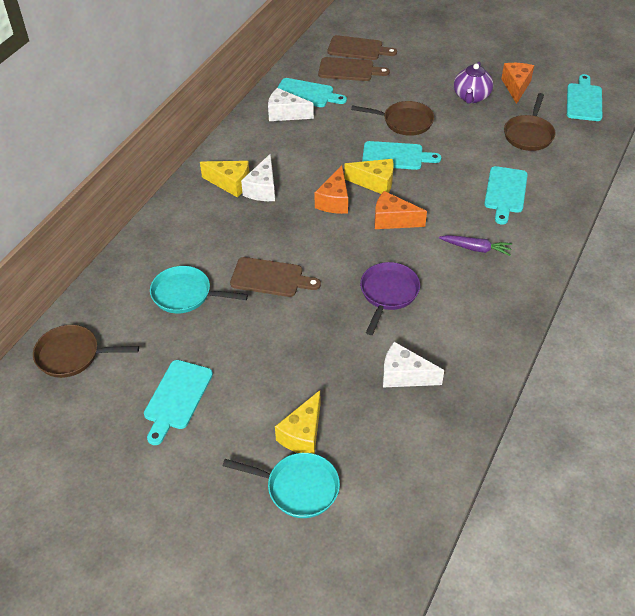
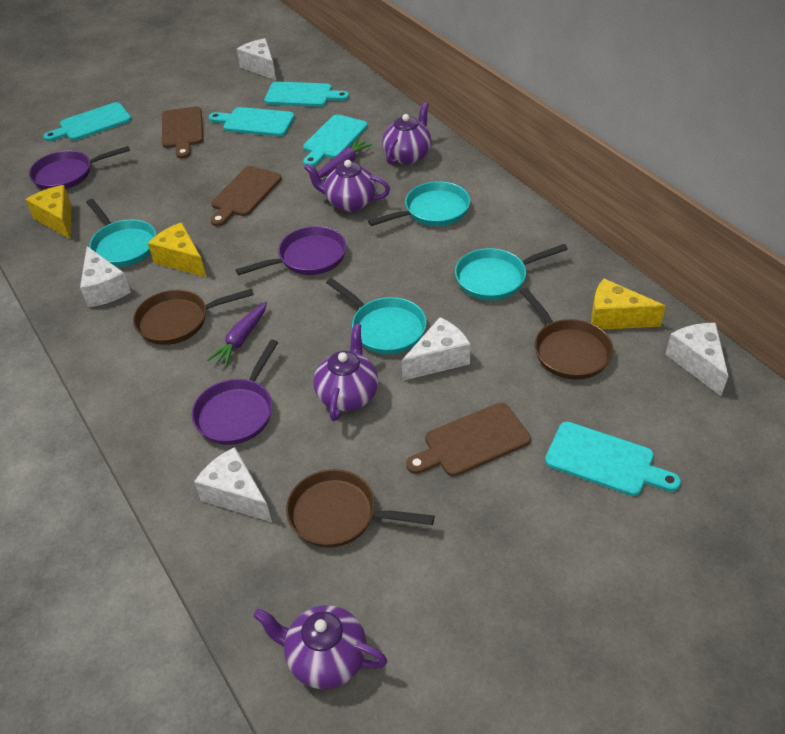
orange cheese: [314,165,348,214] [375,191,427,229] [501,63,534,104] = 3 -> none = 0
purple carrot: [439,235,512,256] = 1 -> [207,301,267,367] [318,138,373,178] = 2
purple pan: [360,262,420,335] = 1 -> [29,146,130,190] [192,339,279,445] [236,226,346,275] = 3
purple teapot: [454,62,493,104] = 1 -> [253,605,387,689] [304,160,390,212] [313,324,378,421] [382,102,432,165] = 4
turquoise pan: [150,266,248,314] [223,453,340,518] = 2 -> [86,199,156,267] [326,278,427,354] [368,181,470,226] [455,244,568,300] = 4
white cheese: [241,154,275,201] [268,88,314,121] [383,342,444,387] = 3 -> [80,246,131,307] [194,447,272,522] [237,38,276,80] [401,317,470,381] [666,323,728,396] = 5

